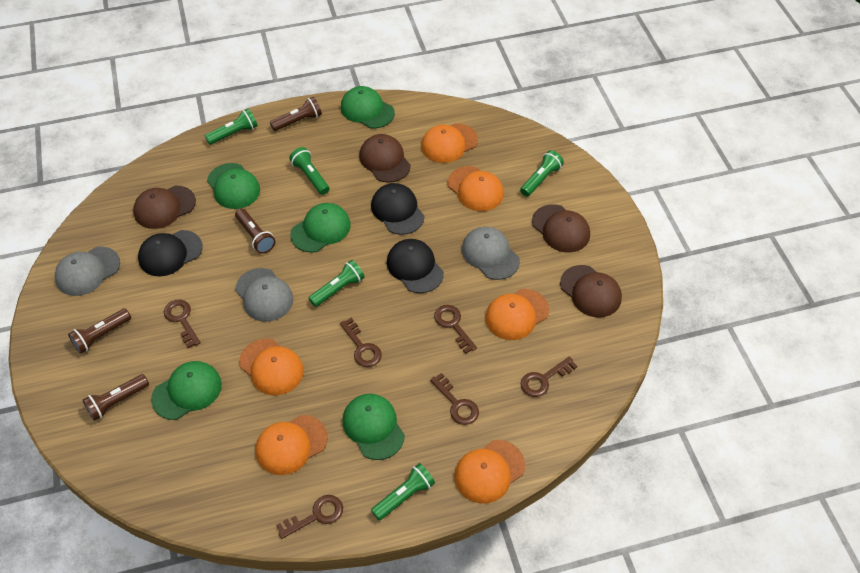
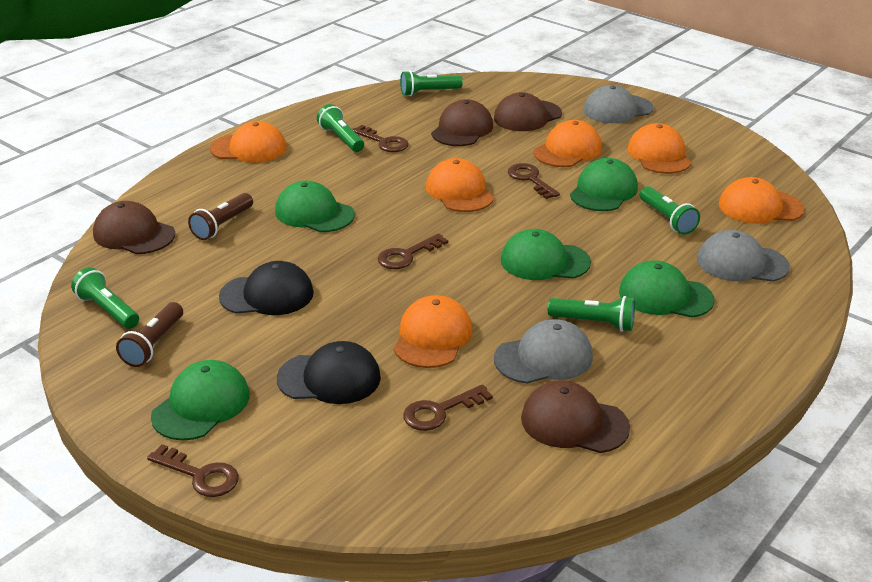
black cap: [138,230,202,276] [371,183,425,235] [387,239,444,293] = 3 -> [219,261,314,315] [277,341,381,404] = 2
brown flashlight: [68,308,131,354] [83,374,149,421] [235,208,275,254] [270,97,322,131] = 4 -> [116,302,183,367] [188,193,253,240] = 2
brown key: [164,300,200,348] [276,495,343,539] [340,318,382,367] [430,373,479,425] [434,305,477,354] [521,356,577,397] = 6 -> [147,444,239,497] [352,125,409,152] [378,233,448,269] [403,384,493,431] [508,163,560,199] = 5

